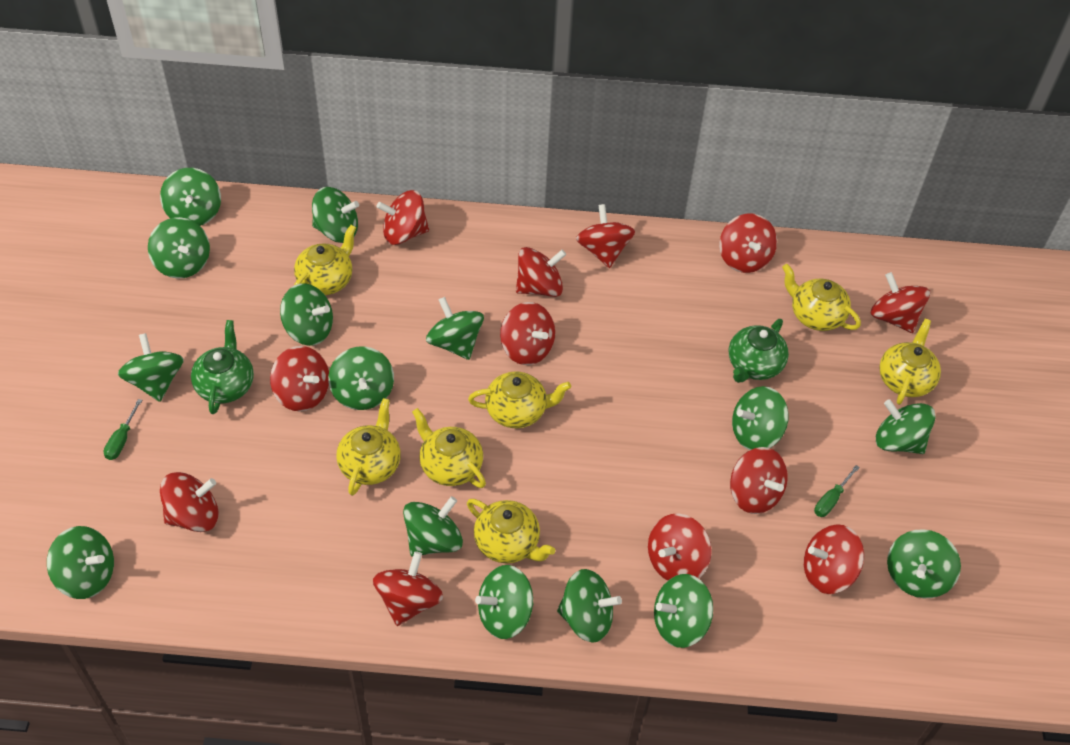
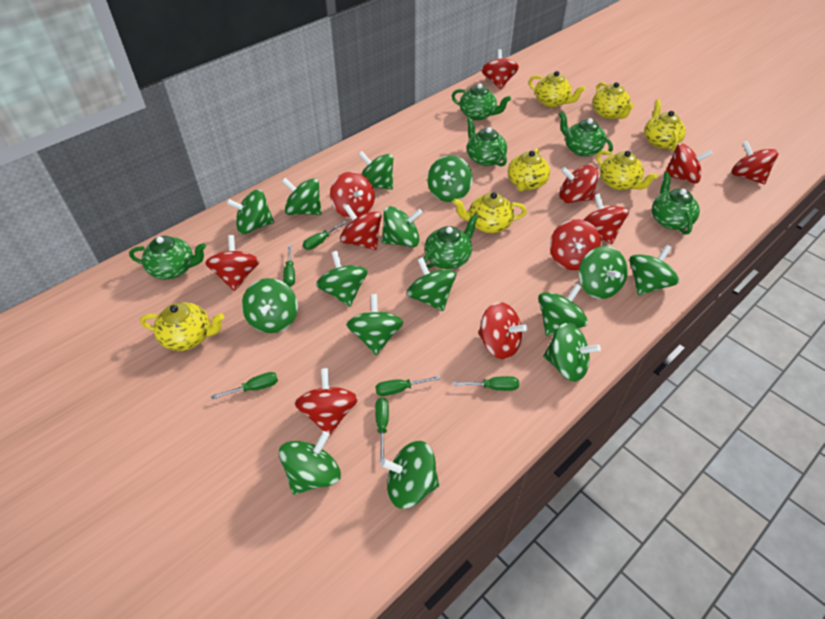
green screwdriver: [104,399,142,460] [814,465,860,517] = 2 -> [211,372,278,399] [283,245,295,287] [303,221,347,250] [375,376,440,396] [375,398,389,462] [453,376,519,391] = 6
green teapot: [191,320,254,414] [729,319,789,383] = 2 -> [129,236,206,279] [423,214,478,269] [452,83,511,120] [467,117,507,167] [559,112,613,157] [652,172,700,235] = 6
red spinning top: [160,472,219,532] [270,346,329,412] [373,551,443,626] [376,190,429,245] [500,302,555,365] [516,247,566,297] [576,204,635,268] [648,514,712,581] [719,213,777,273] [730,447,788,514] [804,524,864,594] [871,272,930,333] = 12 -> [205,235,260,291] [295,368,358,435] [330,172,375,219] [340,204,382,250] [478,302,527,359] [481,49,519,90] [550,219,602,270] [559,165,598,203] [583,194,629,244] [665,143,713,184] [731,141,779,184] = 11

